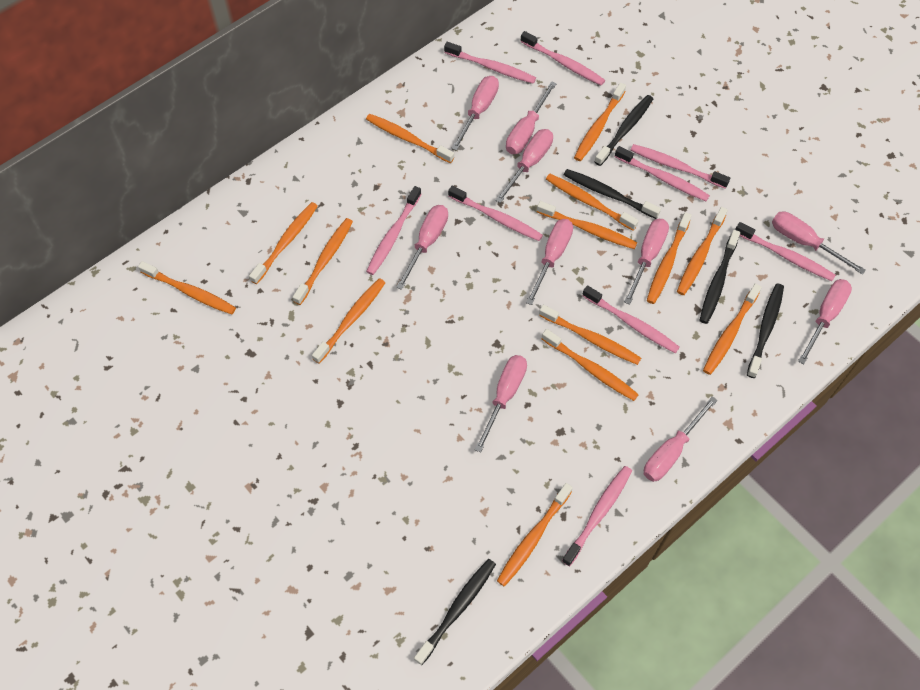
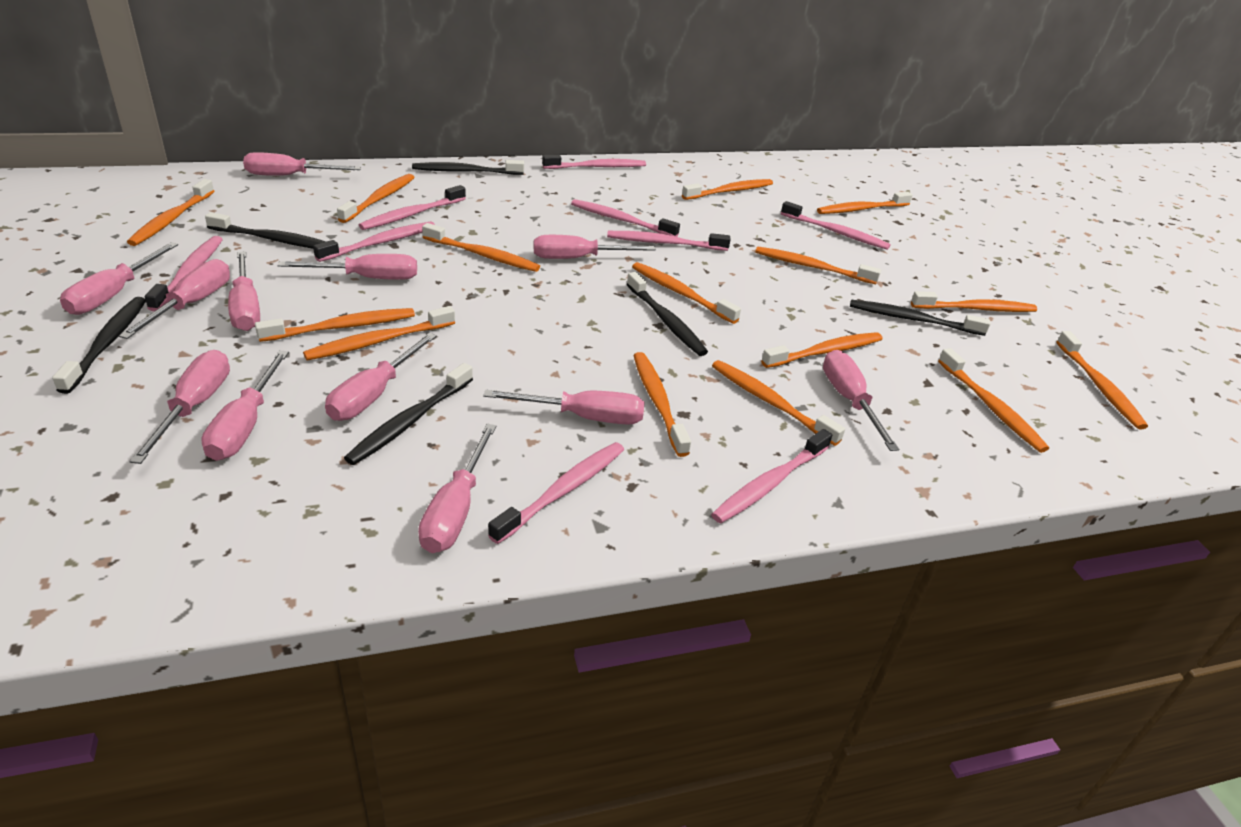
black toothbrush: [414,559,496,665] [564,169,661,219] [594,95,653,166] [699,230,740,324] [747,283,784,378] = 5 -> [52,297,146,394] [205,212,326,249] [344,363,473,465] [412,160,524,175] [627,272,708,356] [850,300,990,336] = 6
orange toothbrush: [138,261,236,315] [249,202,318,284] [293,218,353,305] [312,278,385,364] [366,114,454,163] [497,483,573,587] [537,201,637,249] [539,305,641,365] [542,329,639,401] [546,174,639,231] [574,83,626,161] [647,212,692,304] [677,207,728,295] [703,283,762,375] = 14 -> [127,179,214,246] [255,308,415,342] [303,306,455,360] [337,174,415,223] [422,223,540,272] [632,262,741,324] [633,352,691,457] [682,179,773,200] [712,360,845,446] [755,246,881,284] [761,332,882,368] [817,192,913,214] [911,291,1037,312] [938,348,1049,453] [1056,331,1148,430] = 15
pink screwdriver: [396,205,448,290] [451,76,499,151] [475,355,527,453] [495,129,553,203] [506,81,557,154] [526,219,573,305] [624,219,669,305] [644,396,718,482] [772,211,866,275] [798,279,852,364] = 10 -> [60,242,178,315] [119,259,230,339] [129,350,230,464] [201,350,289,461] [228,251,260,331] [243,152,361,176] [277,254,417,280] [325,333,437,421] [418,424,497,553] [483,390,645,425] [534,235,656,259] [823,350,899,451] = 12

